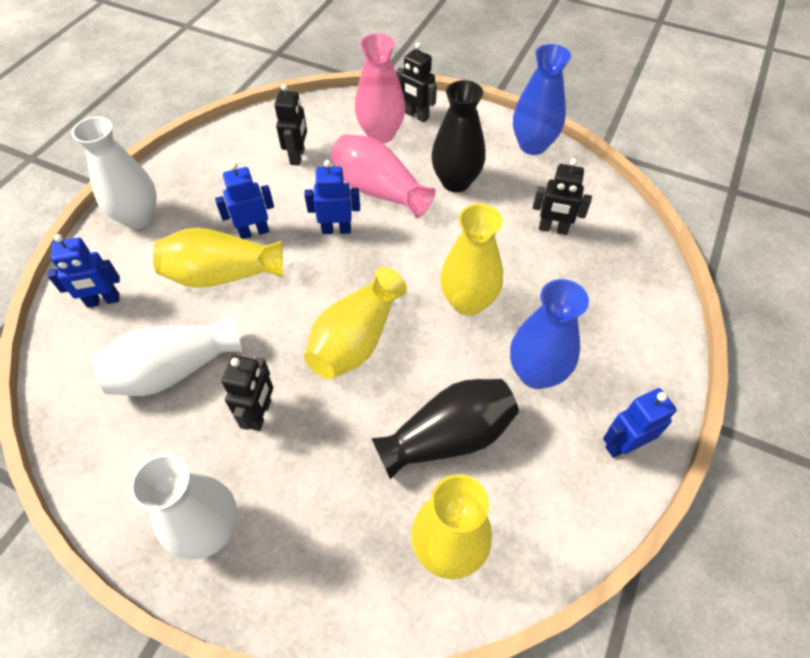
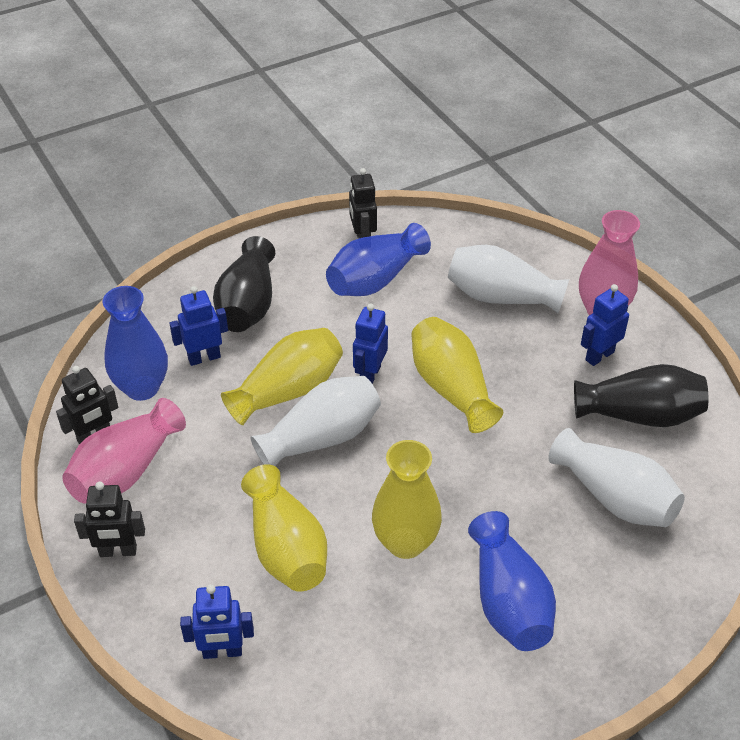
black robot: [222,356,273,431] [275,84,307,166] [396,42,437,122] [533,158,592,235] = 4 -> [56,366,118,444] [74,481,145,557] [349,168,377,238] = 3
blue vase: [510,279,589,389] [513,44,571,155] = 2 -> [103,286,168,401] [326,223,431,296] [468,511,556,651] = 3

